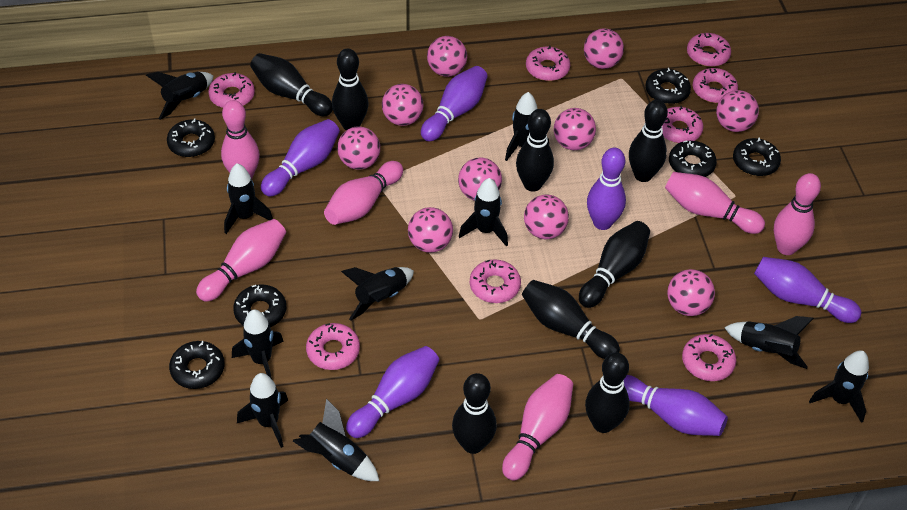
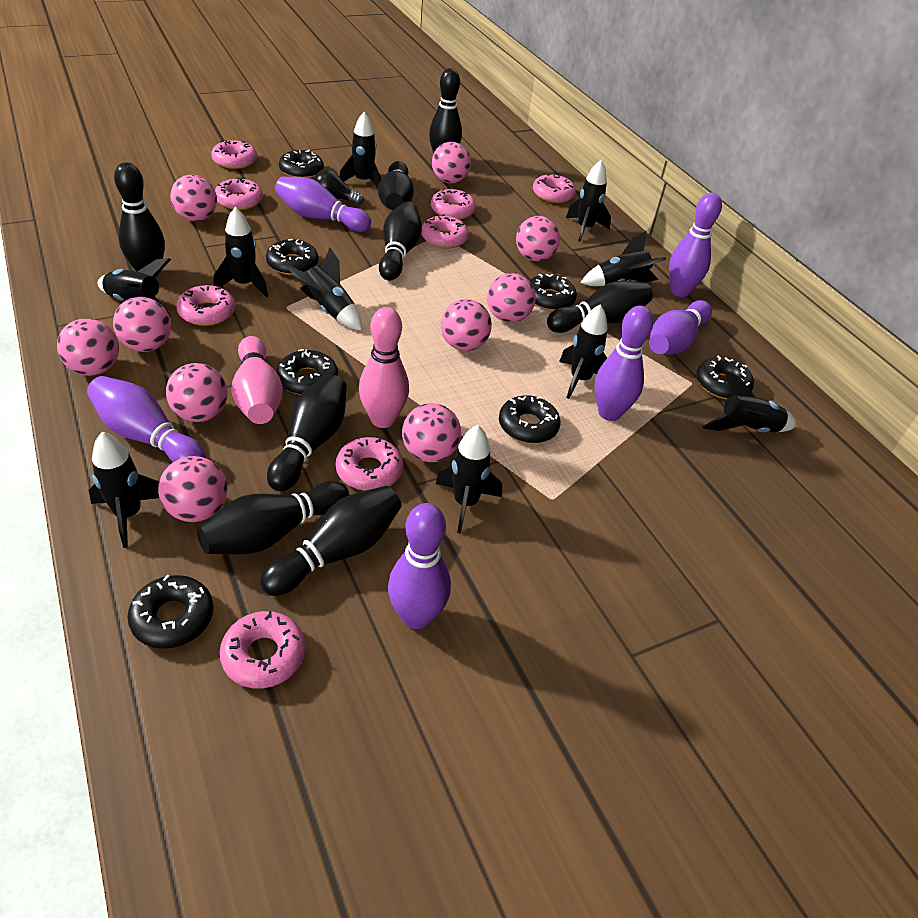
black donut: [167,119,215,157] [169,341,225,389] [233,284,286,327] [645,68,691,104] [669,141,717,177] [733,137,781,176] = 6 -> [127,575,214,649] [266,239,319,275] [276,349,338,395] [279,150,324,178] [499,395,561,443] [530,273,577,311] [696,356,754,399] = 7
black light bulb: none = 0 -> [314,169,364,205] = 1
pink bowling pin: [196,219,286,302] [221,100,260,180] [324,161,403,225] [502,374,573,481] [665,172,765,234] [774,173,821,255] = 6 -> [232,336,283,424] [359,307,409,428] = 2

